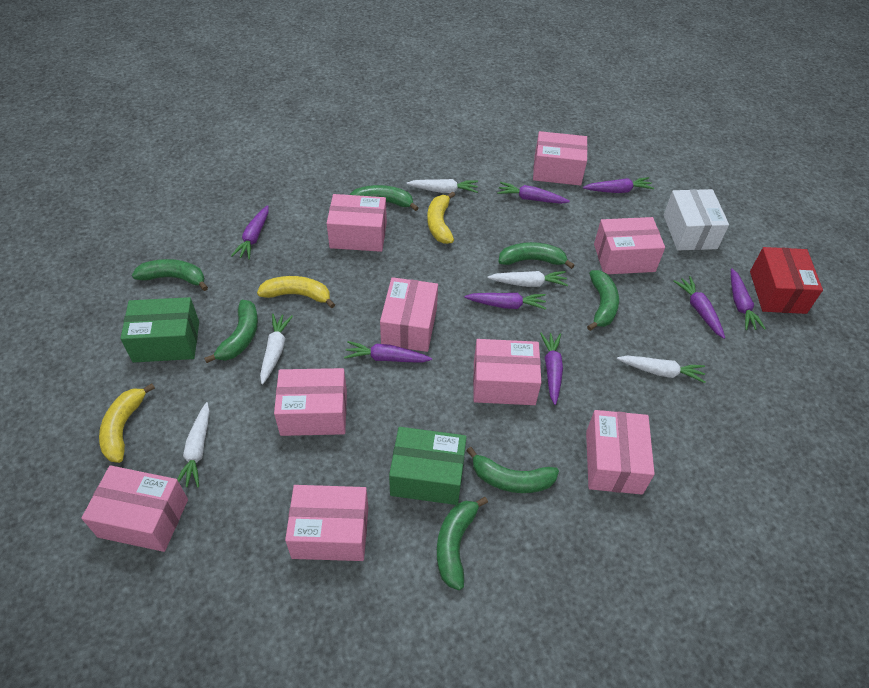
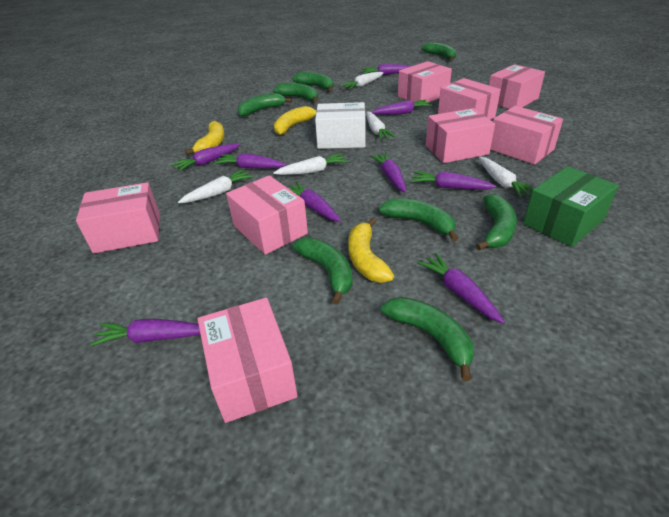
green banana: [132,259,208,291] [204,300,258,363] [350,185,418,211] [437,497,488,590] [466,447,559,493] [498,242,575,269] [587,270,619,331] = 7 -> [237,93,292,117] [273,83,318,102] [292,72,333,91] [293,238,353,304] [379,198,458,241] [381,297,474,381] [422,42,457,60] [476,194,517,250] = 8
green box: [120,297,199,363] [389,427,467,505] = 2 -> [523,166,619,247] = 1
pink box: [81,465,188,552] [274,368,347,436] [285,485,368,561] [327,194,387,252] [380,277,438,352] [473,339,542,405] [533,131,588,186] [586,410,655,495] [594,217,665,274] = 9 -> [76,182,160,253] [198,298,298,423] [226,175,308,255] [398,61,452,103] [426,108,495,163] [438,78,501,120] [489,64,545,109] [490,106,563,165] = 8
purple carrot: [231,205,269,260] [344,341,432,363] [464,293,547,310] [497,182,570,204] [540,333,563,405] [583,177,654,193] [673,276,725,339] [731,268,766,330] = 8 -> [90,319,200,346] [171,144,240,172] [214,153,287,168] [289,182,341,222] [362,64,411,75] [370,152,406,193] [372,100,432,115] [411,171,496,190] [417,253,505,323] = 9
red box: [750,247,823,314] = 1 -> none = 0

